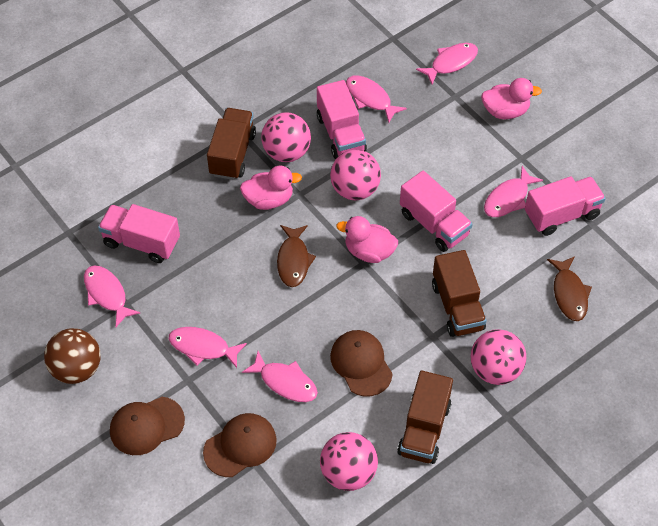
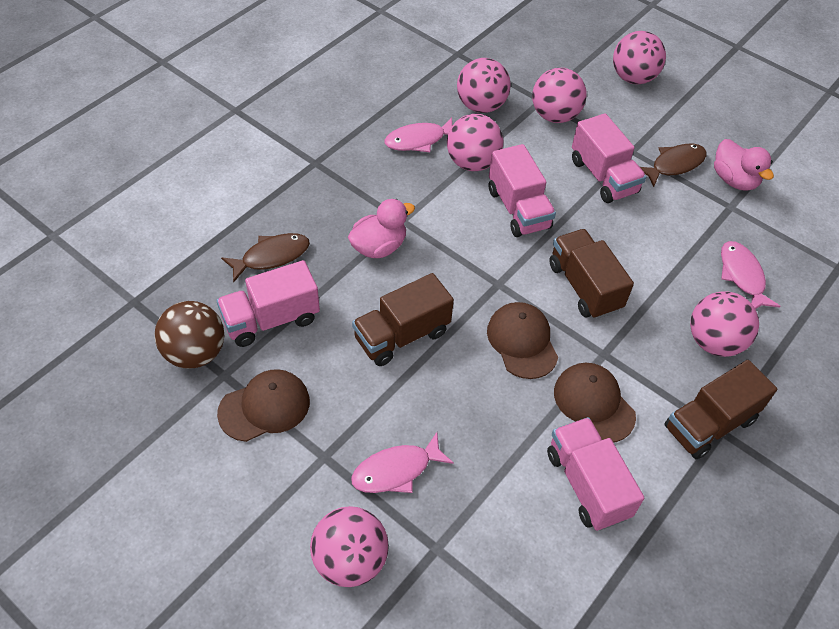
pink ball: [261,112,311,162] [320,432,378,491] [330,150,381,200] [471,329,526,385] = 4 -> [310,506,389,587] [447,114,503,171] [457,58,511,113] [532,68,587,123] [613,31,666,84] [690,291,759,357] = 6
pink duck: [240,166,302,210] [336,216,398,263] [481,78,542,119] = 3 -> [348,199,415,258] [714,139,774,191] = 2
pink fish: [84,265,140,327] [169,327,247,368] [242,351,318,402] [346,75,407,123] [416,43,478,85] [484,166,543,217] = 6 -> [351,432,454,493] [384,117,452,152] [721,241,781,309] = 3

